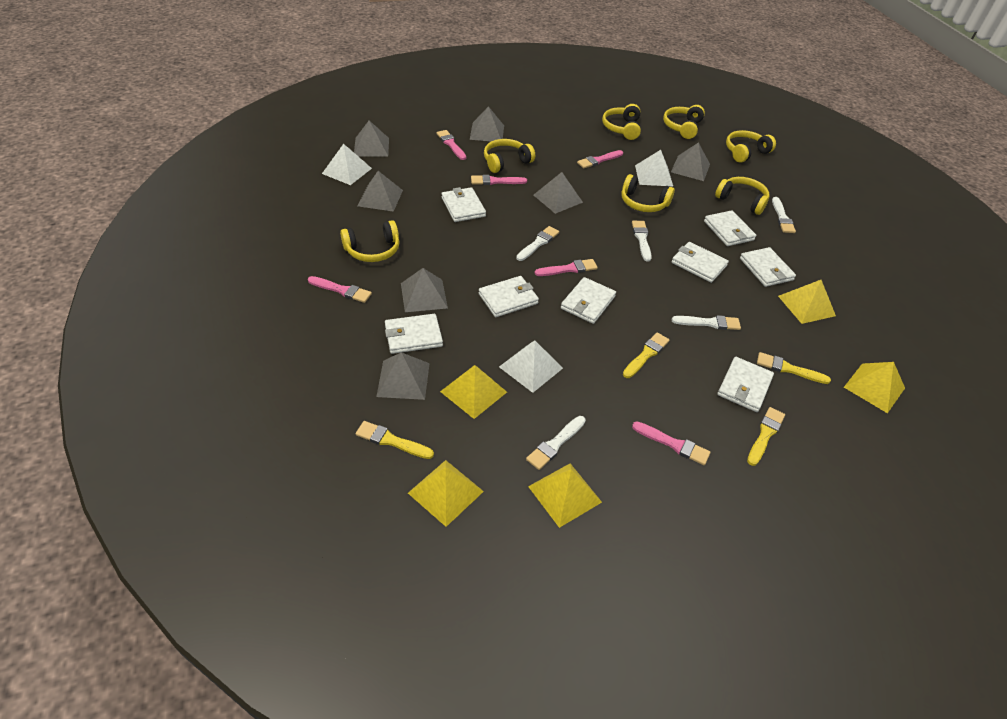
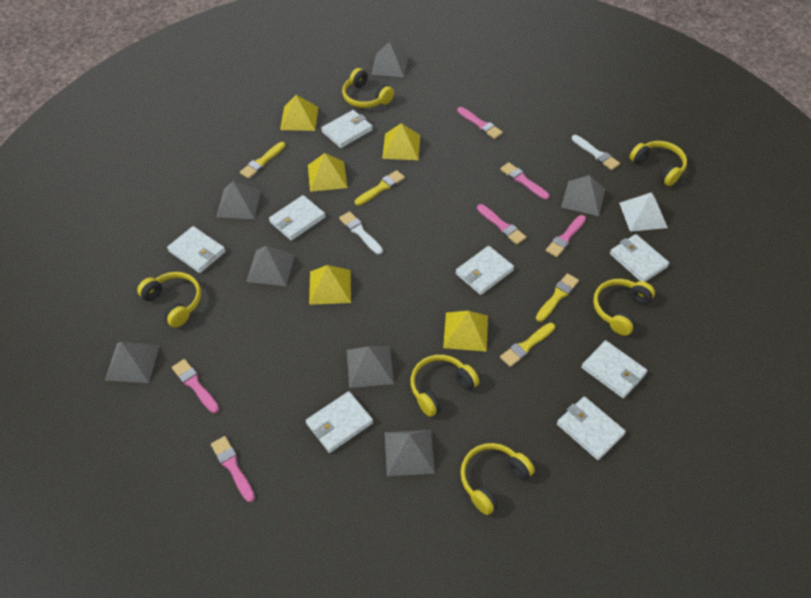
white brush: [516,226,559,261] [526,416,586,470] [632,221,652,262] [671,315,741,330] [772,197,796,233] = 5 -> [339,211,383,255] [572,135,620,170] = 2
white pyramid: [322,144,372,185] [499,341,563,393] [635,150,673,186] = 3 -> [619,192,668,232] = 1
yellow headphones: [340,220,399,262] [484,139,535,173] [602,104,641,140] [621,174,675,212] [663,105,705,139] [715,177,769,215] [726,130,776,163] = 7 -> [137,272,201,328] [342,68,394,108] [410,355,479,417] [460,443,535,515] [593,279,655,336] [630,141,687,186] = 6

